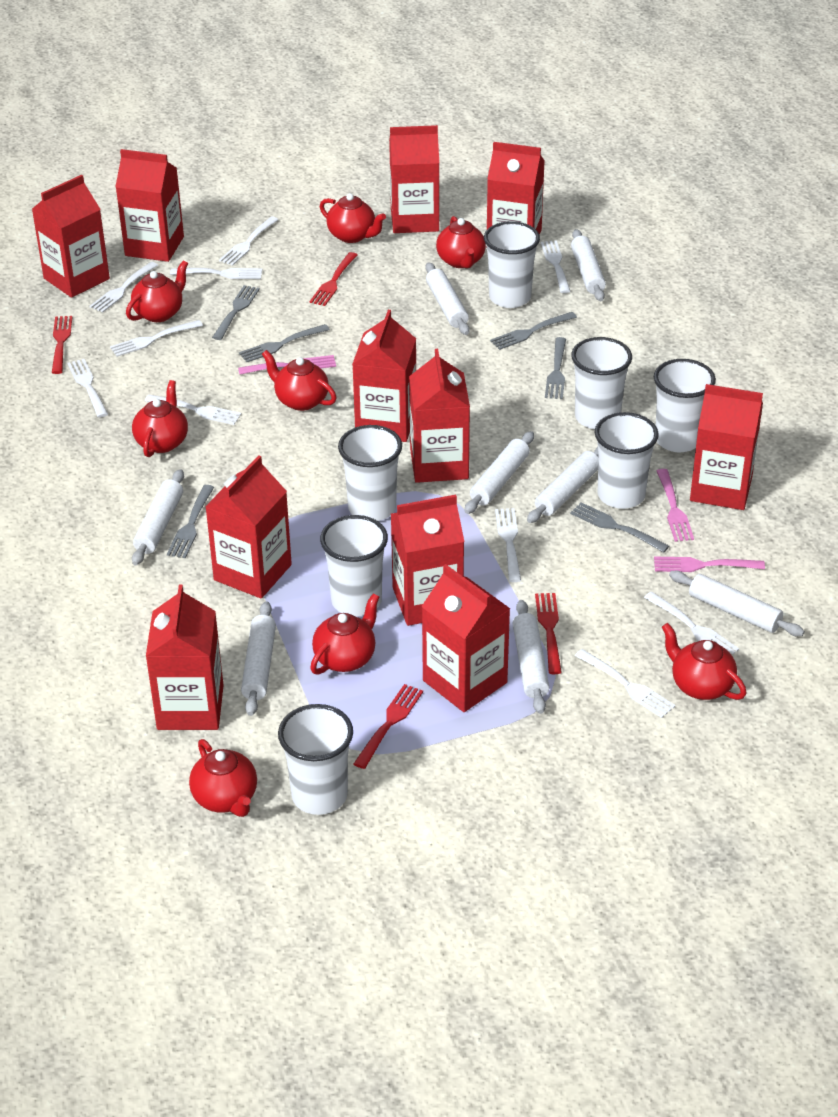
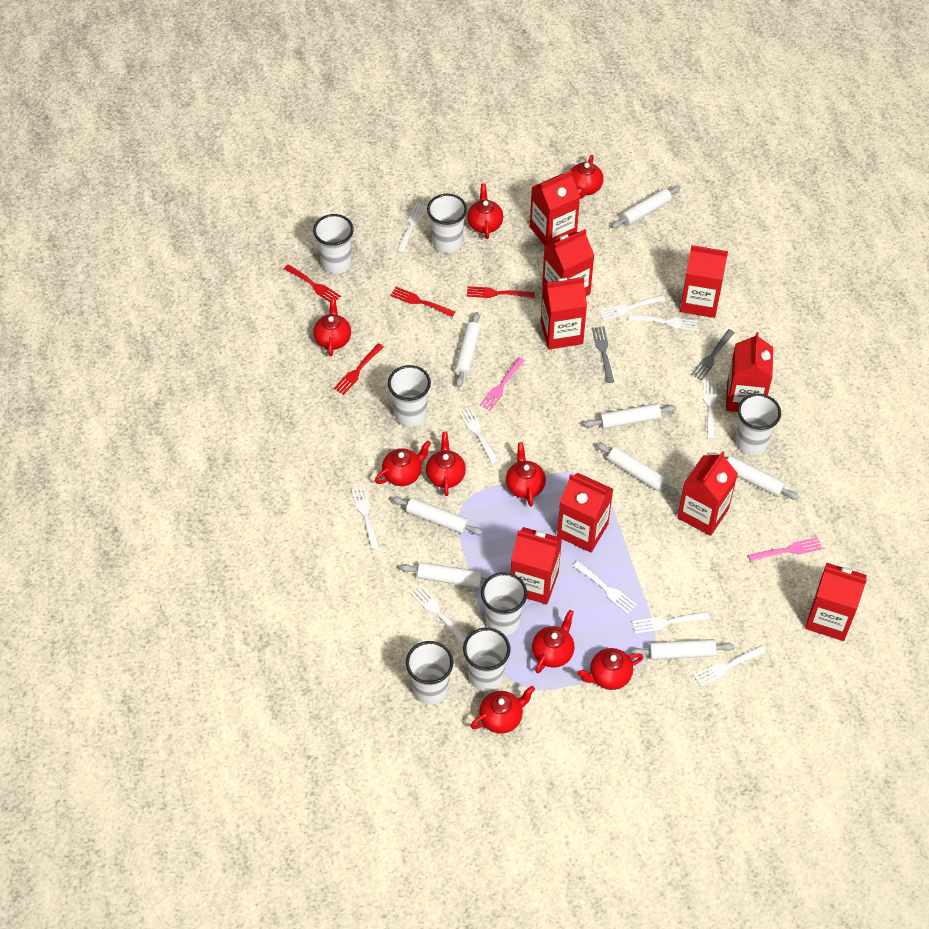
grey fork: [167,485,214,558] [212,285,260,340] [239,324,330,362] [490,312,577,350] [545,337,566,399] [570,502,669,553] = 6 -> [592,326,614,383] [691,329,735,380] = 2
pink fork: [238,355,336,375] [654,556,765,572] [657,469,694,542] = 3 -> [479,357,525,411] [748,537,822,562] = 2
red carton: [32,175,110,298] [115,149,184,262] [146,584,224,730] [205,455,292,599] [353,310,416,442] [389,125,439,233] [391,495,464,626] [409,349,470,483] [421,564,510,712] [486,142,545,248] [690,384,763,510] = 11 -> [511,527,562,604] [530,171,580,246] [541,277,587,349] [542,229,595,296] [557,473,613,553] [677,451,738,536] [680,245,728,318] [726,332,773,412] [805,563,867,641] = 9
red teapot: [126,260,188,322] [132,380,188,457] [189,739,257,817] [262,350,337,411] [310,593,379,675] [320,193,386,243] [436,216,486,268] [662,623,746,700] = 8 -> [313,297,351,357] [375,441,431,486] [426,432,466,496] [467,183,503,239] [470,686,535,734] [506,442,546,507] [532,610,575,673] [570,155,604,199] [577,648,643,690] = 9

